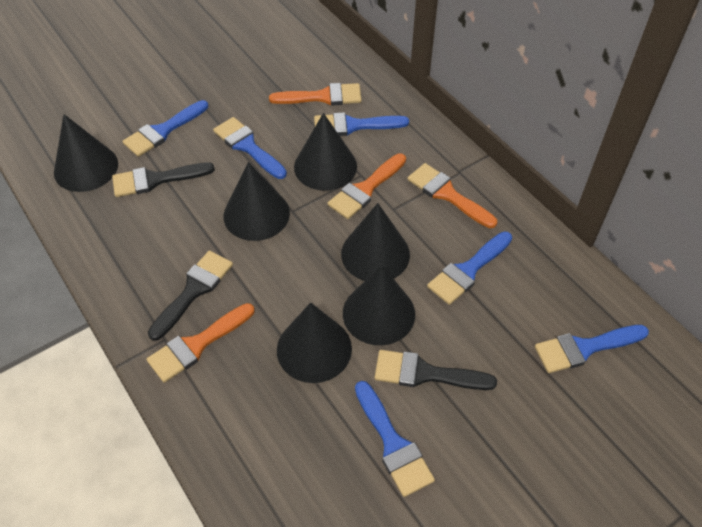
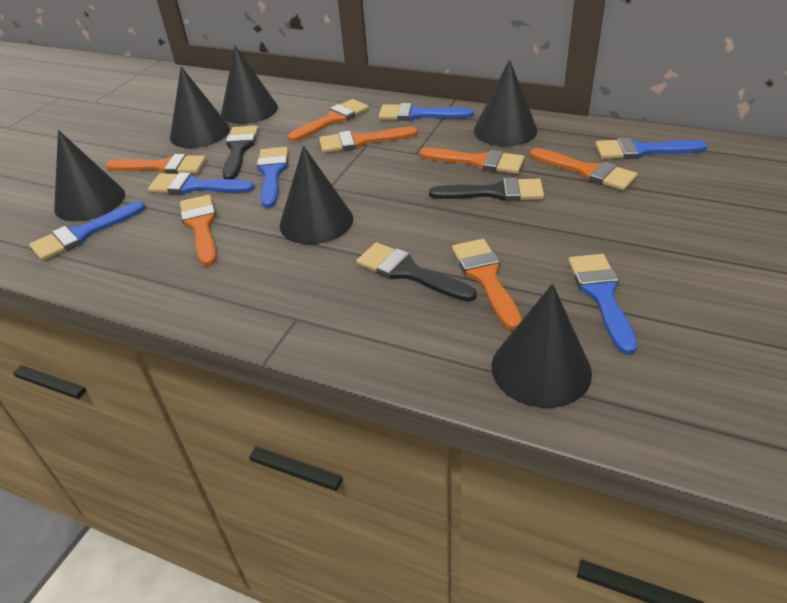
orange brush: [146,303,255,383] [269,83,362,105] [328,153,406,219] [407,163,497,228] = 4 -> [106,154,206,174] [180,195,217,266] [288,99,369,142] [319,127,418,153] [419,148,525,174] [452,239,522,331] [530,148,638,191] = 7

